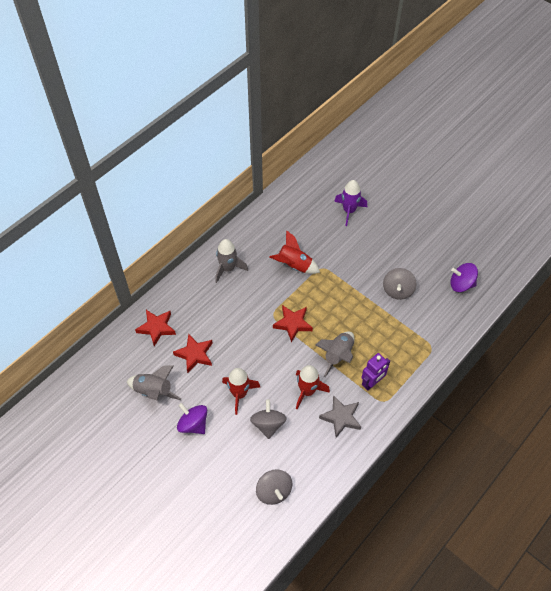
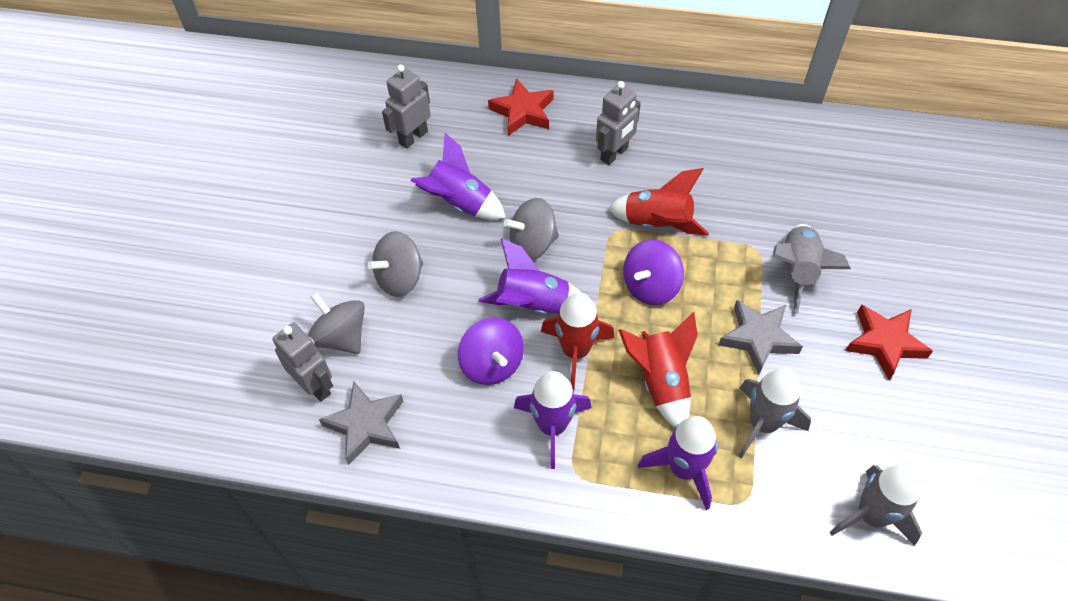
grey robot: none = 0 -> [273,323,333,402] [382,64,431,149] [596,81,641,165] = 3
grey star: [319,395,361,438] = 1 -> [319,382,403,465] [719,300,803,375] = 2
purple robot: [361,353,390,390] = 1 -> none = 0
purple rocket: [334,180,367,226] = 1 -> [411,133,506,220] [478,238,580,314] [514,371,591,469] [638,416,718,510] = 4
red star: [135,310,176,346] [173,333,213,373] [273,305,313,342] = 3 -> [488,79,554,135] [845,304,933,380] = 2

